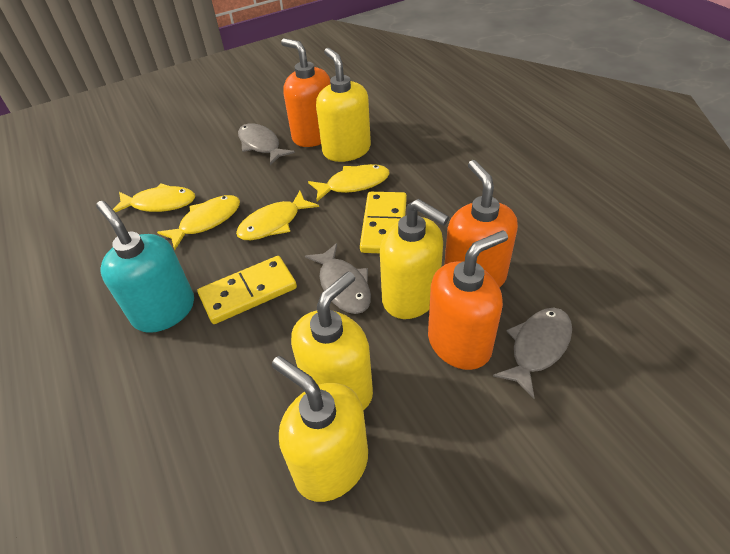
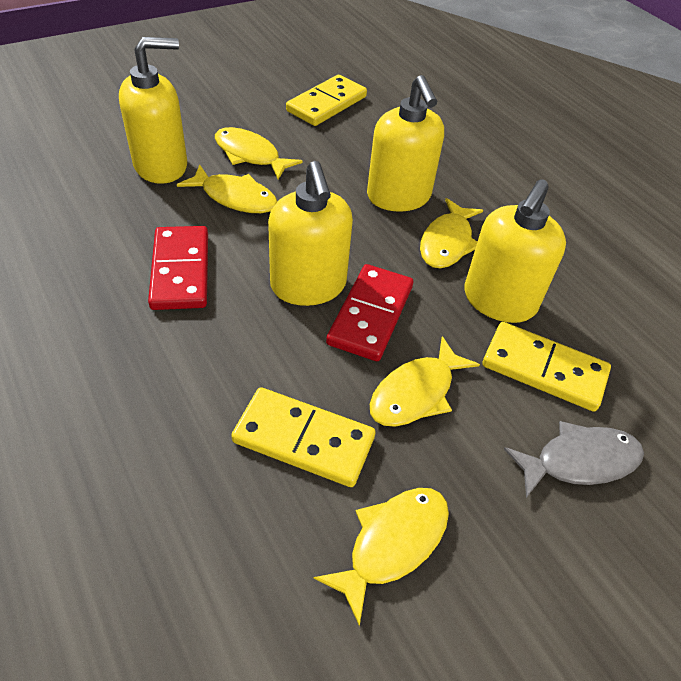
grey fish: [238,123,295,165] [305,243,371,314] [493,308,572,399] = 3 -> [504,421,644,498] = 1
orange soap dispenser: [281,38,330,147] [428,230,508,370] [444,160,518,288] = 3 -> none = 0
red domino: none = 0 -> [148,226,208,310] [326,264,413,361] = 2
turquoise soap dispenser: [96,201,194,333] = 1 -> none = 0
yellow domino: [198,256,297,324] [360,192,407,253] = 2 -> [231,387,375,487] [286,75,367,126] [482,322,611,412] = 3
yellow fish: [113,183,195,212] [157,195,240,250] [236,190,319,240] [308,164,390,202] = 4 -> [177,165,277,213] [215,127,303,180] [314,488,449,626] [370,336,480,427] [420,198,483,268] = 5

